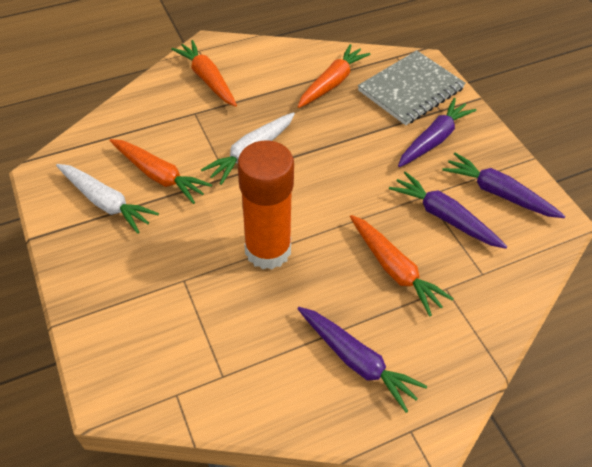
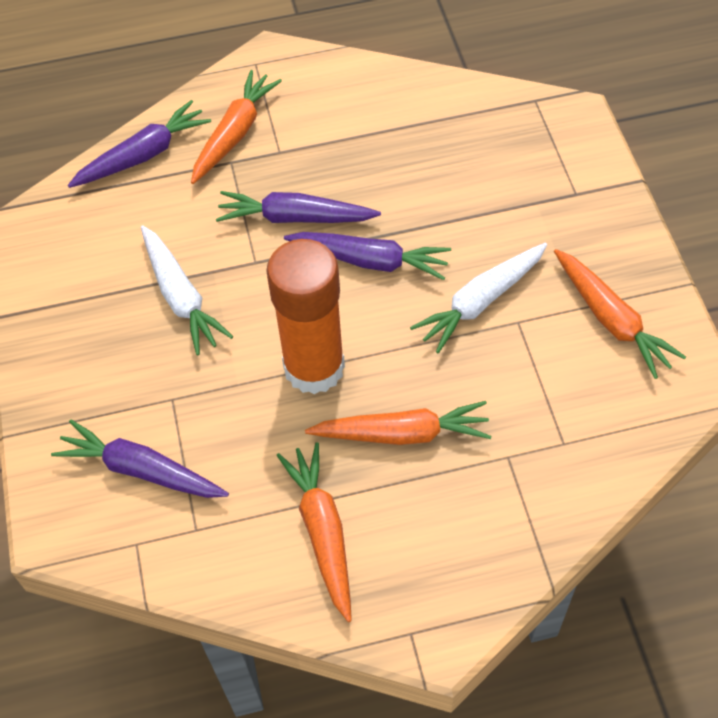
grey notebook: [358,50,466,125] = 1 -> none = 0

